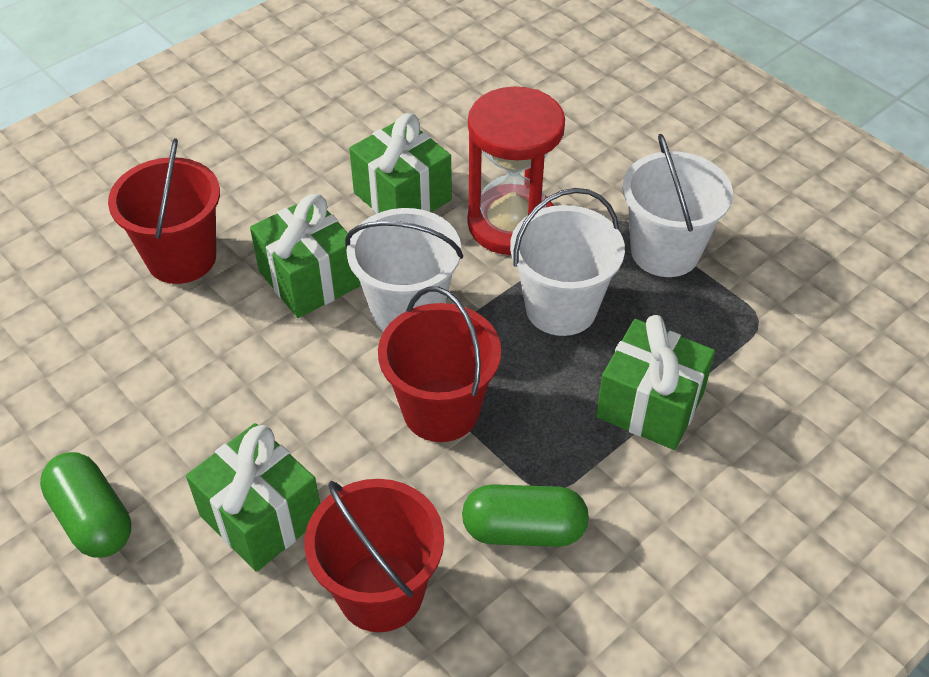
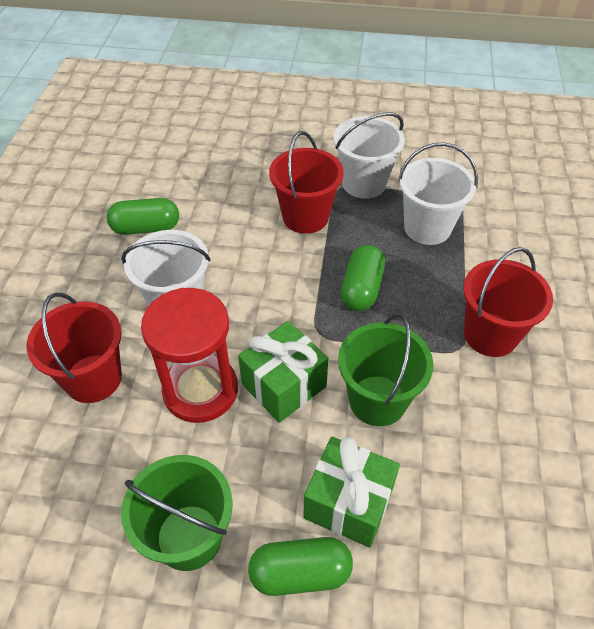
green bucket: none = 0 -> [121,455,233,571] [338,313,434,426] = 2
green capsule: [40,452,131,558] [462,484,589,547] = 2 -> [107,198,179,235] [248,537,353,596] [341,245,385,311] = 3
green gift: [186,423,320,572] [250,194,360,318] [349,113,452,214] [596,315,715,450] = 4 -> [238,321,328,423] [303,436,400,548] = 2

